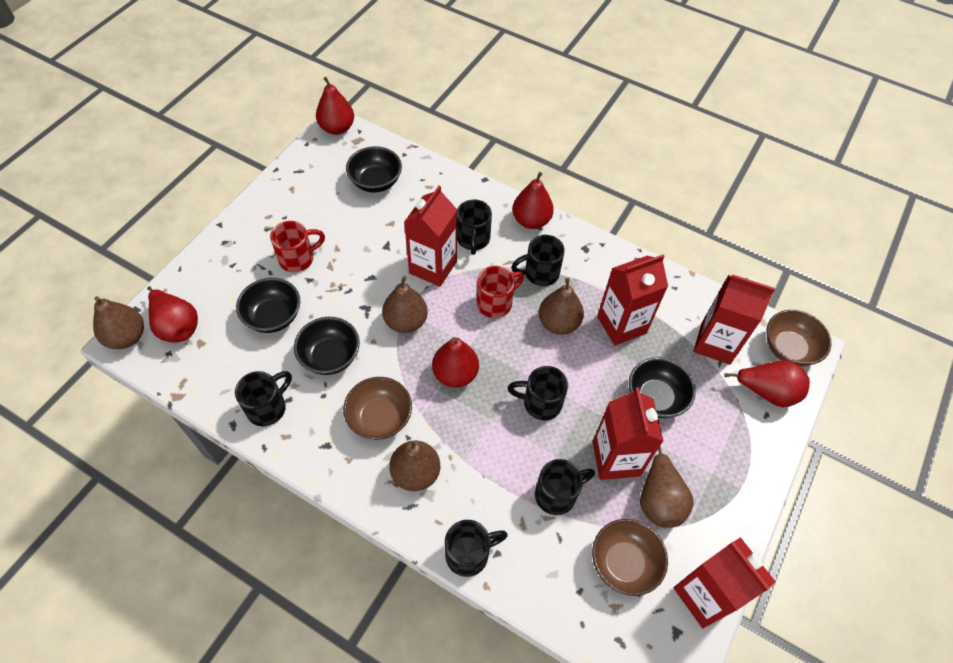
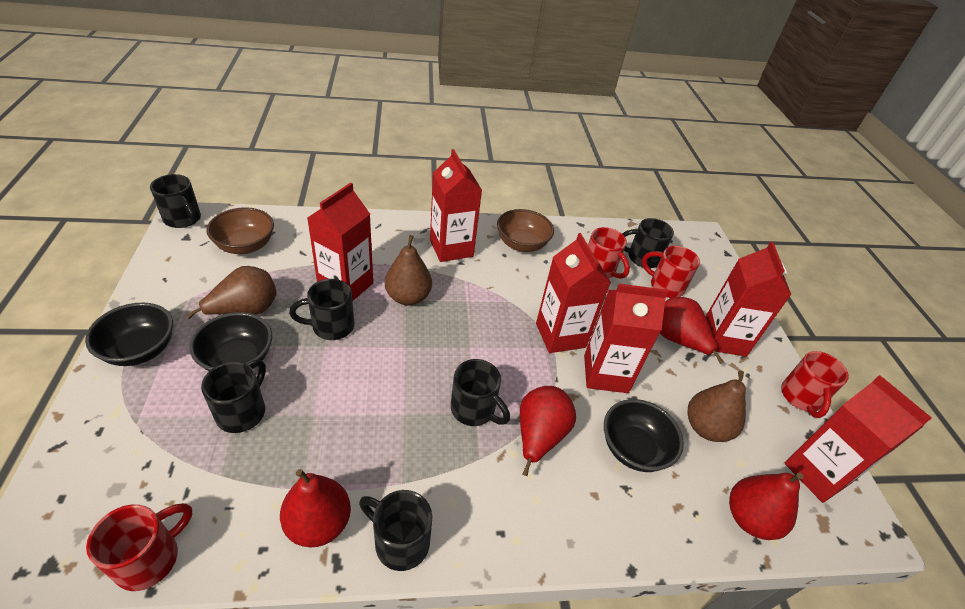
black bowl: [236,278,300,333] [294,317,360,375] [346,146,402,193] [629,357,696,418] = 4 -> [85,303,173,366] [189,312,272,371] [604,399,684,472] = 3
brown bowl: [343,377,412,440] [592,519,668,596] [767,310,831,366] = 3 -> [206,207,274,254] [497,209,554,252] = 2
brown pear: [93,296,144,349] [382,276,428,333] [389,440,440,491] [539,278,584,335] [640,445,694,528] = 5 -> [186,266,277,319] [385,235,432,306] [687,371,746,442] = 3
red carton: [404,186,457,287] [593,387,663,480] [597,254,668,346] [674,537,776,628] [694,275,775,365] = 5 -> [307,183,373,301] [430,149,482,262] [536,233,611,353] [584,284,669,393] [705,242,791,357] [785,375,932,503] = 6
red mug: [270,221,325,273] [477,266,524,318] = 2 -> [86,503,192,591] [588,227,630,279] [642,246,700,298] [781,351,849,418] = 4
red pear: [147,286,198,343] [316,77,354,135] [432,337,479,388] [512,172,554,229] [724,360,810,408] = 5 -> [280,469,351,547] [520,386,576,476] [660,297,724,364] [729,473,803,540] = 4

